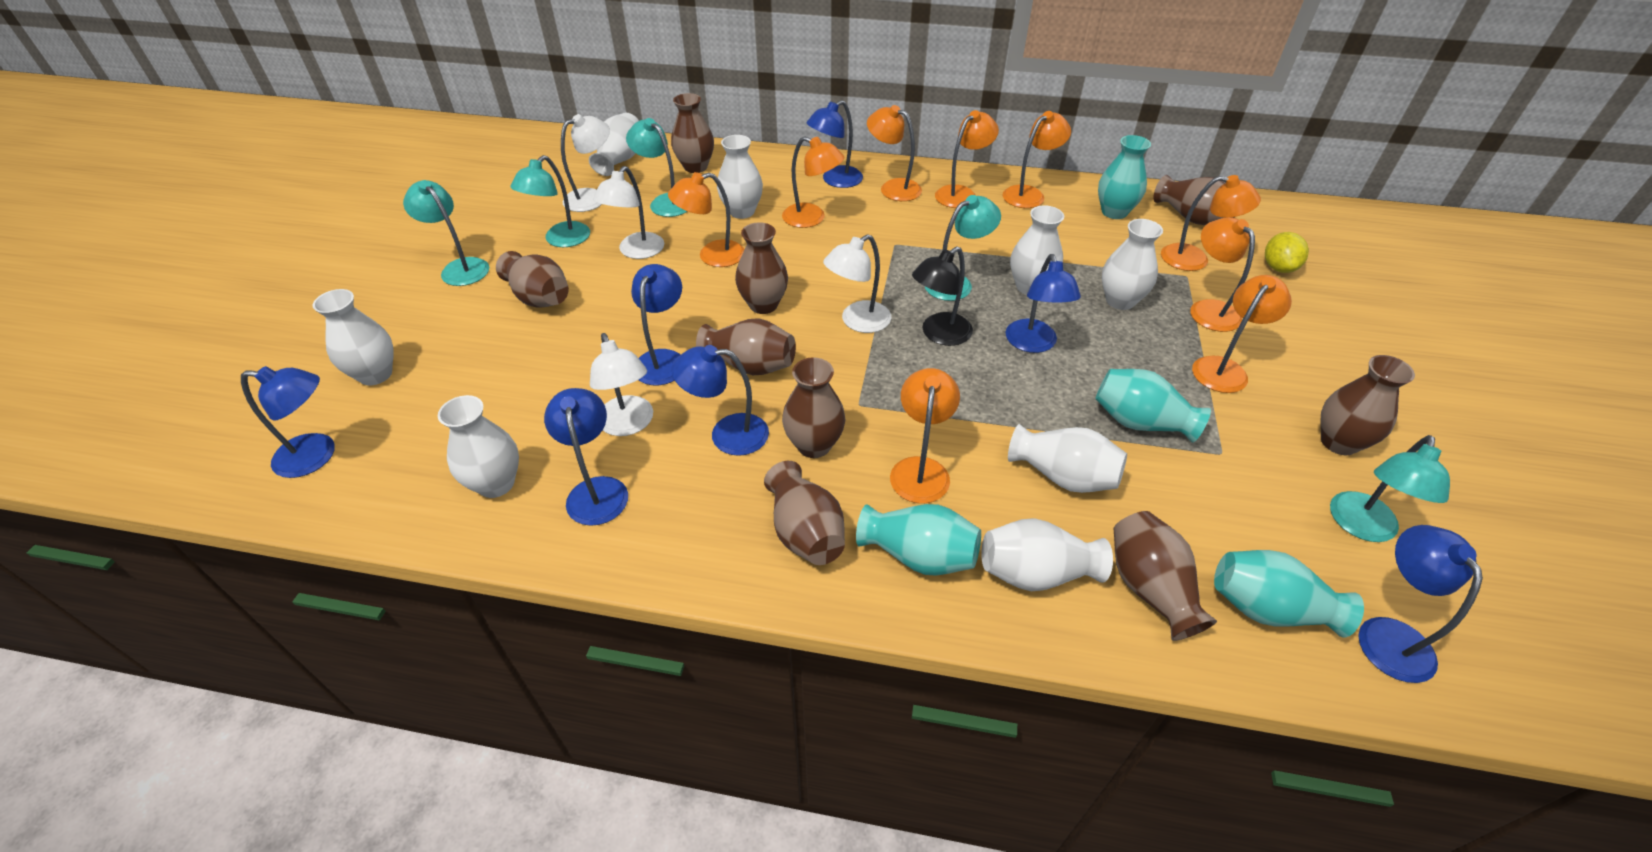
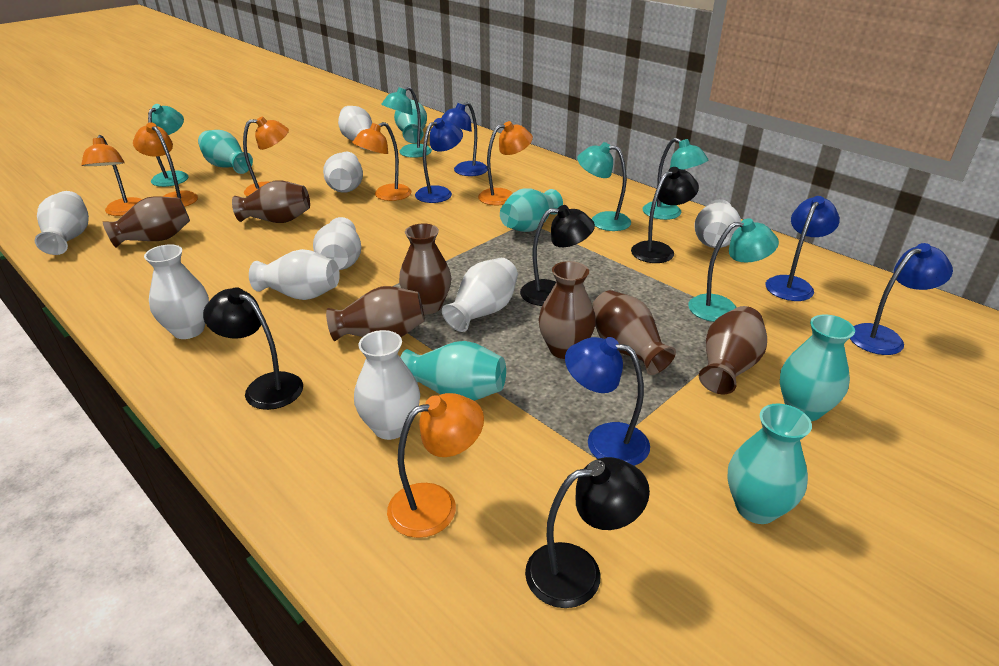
black lamp: [912,247,973,346] = 1 -> [203,287,303,410] [520,205,595,306] [525,457,650,608] [631,167,699,263] = 4
blue lamp: [241,366,335,478] [544,388,628,526] [631,264,682,386] [671,345,769,456] [807,100,863,188] [1006,254,1081,353] [1358,525,1483,683] = 7 -> [415,118,463,203] [441,102,488,176] [565,337,650,466] [765,196,840,301] [850,243,953,355] = 5
brown vase: [496,251,569,308] [671,93,714,173] [696,318,796,375] [735,222,788,314] [764,461,845,565] [782,357,845,458] [1113,511,1217,641] [1154,175,1234,225] [1320,355,1415,455] = 9 -> [103,196,190,248] [232,180,310,223] [326,286,425,341] [399,223,451,314] [538,261,596,359] [592,290,676,375] [699,306,767,394] = 7
orange lamp: [668,172,744,267] [782,136,845,228] [867,105,922,201] [890,368,960,503] [935,110,999,208] [1002,111,1071,208] [1161,175,1261,271] [1190,217,1255,332] [1192,275,1292,393] = 9 -> [81,135,142,216] [133,122,198,207] [243,116,289,196] [352,122,411,201] [387,393,484,538] [478,121,533,205] = 6
turquoise vase: [856,504,981,576] [1095,369,1211,443] [1098,135,1151,219] [1214,550,1364,637] = 4 -> [198,130,253,174] [394,99,427,143] [400,341,506,401] [500,188,563,232] [727,404,812,524] [780,314,855,421] = 6
white lamp: [561,114,610,212] [590,333,653,436] [593,166,664,259] [823,234,891,333] = 4 -> none = 0
white vase: [313,289,393,385] [438,395,519,498] [589,113,639,176] [717,135,763,219] [981,518,1113,591] [1008,424,1127,493] [1010,205,1064,295] [1102,219,1163,310] = 8 -> [35,191,89,255] [144,244,209,339] [249,249,340,300] [313,217,361,270] [323,152,363,193] [338,106,372,149] [354,330,420,440] [442,258,518,332] [694,199,741,248] = 9
yellow lemon: [1265,232,1309,273] = 1 -> none = 0

